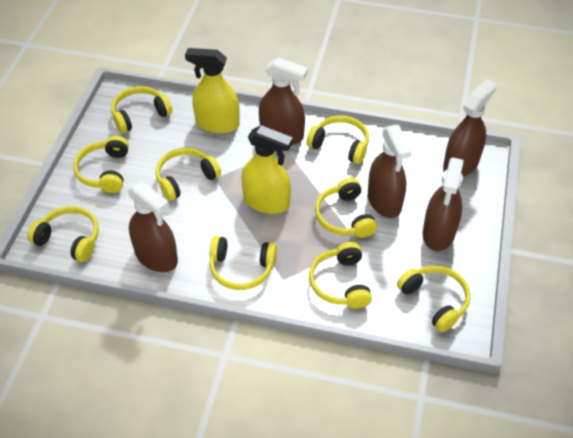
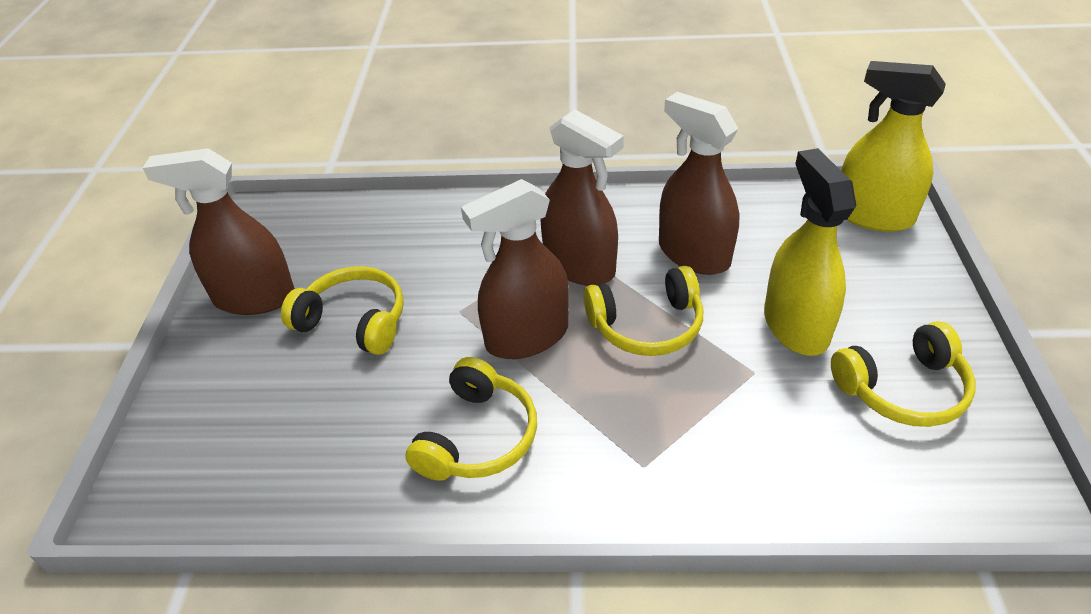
brown spray bottle: [127,181,178,272] [259,57,308,145] [368,125,412,218] [423,157,464,251] [443,79,497,177] = 5 -> [143,148,295,315] [461,179,569,359] [540,110,624,286] [659,92,740,275] = 4
yellow headphones: [27,206,99,262] [73,136,129,193] [111,86,172,133] [155,148,221,201] [210,236,277,290] [306,115,369,164] [309,242,372,309] [315,178,377,238] [397,265,470,332] = 9 -> [281,266,404,355] [405,357,537,481] [584,266,703,356] [831,321,976,427] = 4

